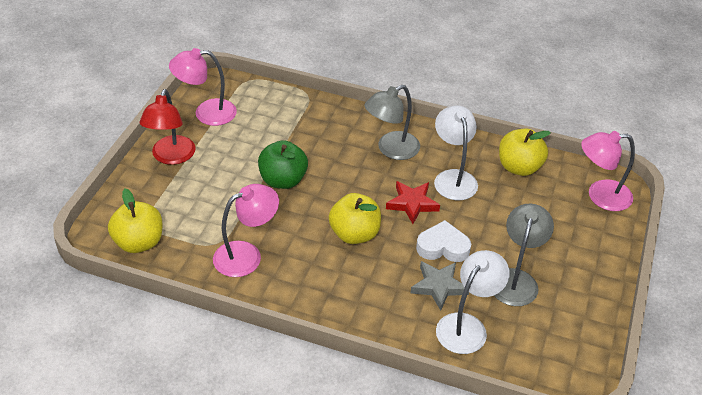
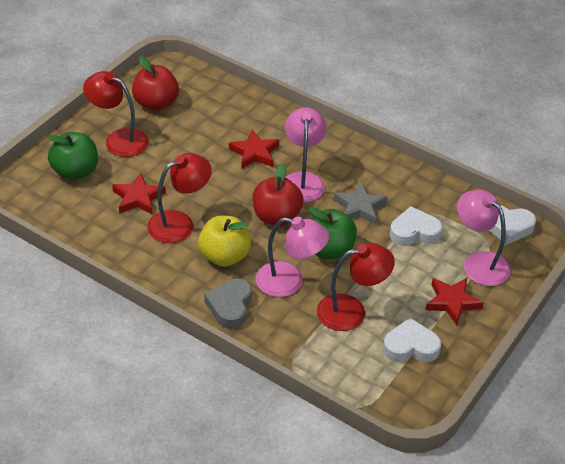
green apple: [258,140,308,189] = 1 -> [47,132,98,180] [308,207,357,259] = 2
grey heart: none = 0 -> [204,278,252,329] = 1
grey lamp: [364,85,420,160] [494,204,554,306] = 2 -> none = 0
red apple: none = 0 -> [132,56,179,111] [253,163,304,226] = 2
red lamp: [139,89,195,165] = 1 -> [83,71,149,157] [147,153,212,243] [317,243,395,331] = 3
red star: [386,181,440,224] = 1 -> [112,173,166,215] [229,130,279,169] [425,278,483,325] = 3
white heart: [416,220,471,262] = 1 -> [383,318,441,362] [390,206,442,246] [489,205,536,245] = 3
white lamp: [434,106,478,200] [436,250,510,354] = 2 -> none = 0
yellow apple: [108,188,162,253] [329,193,381,244] [499,129,551,176] = 3 -> [198,216,251,267] = 1

